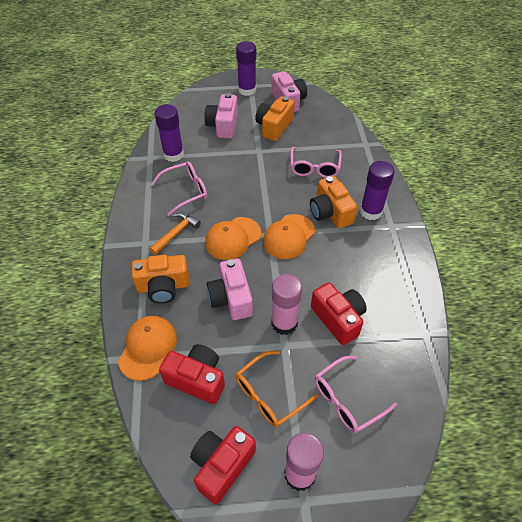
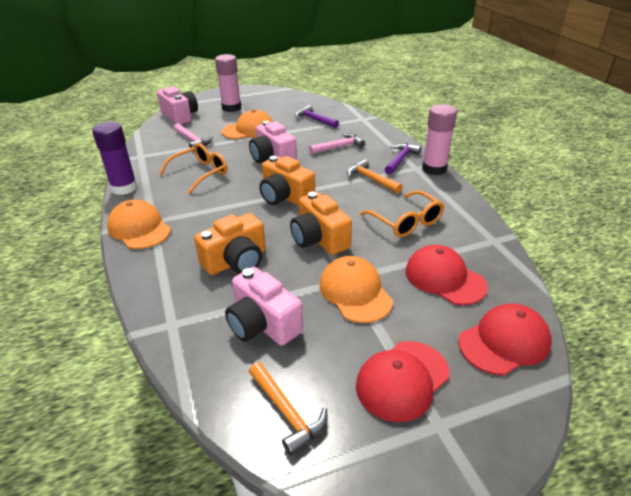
orange glasses: [236,351,318,427] = 1 -> [159,143,228,194] [360,191,444,237] = 2
orange hammer: [149,213,201,255] = 1 -> [249,362,328,456] [347,159,402,193] = 2
pink glasses: [151,161,207,216] [290,147,342,178] [315,356,397,433] = 3 -> none = 0
pink hammer: none = 0 -> [174,124,213,151] [309,133,365,154] = 2
purple glue stick: [155,104,184,162] [236,41,256,96] [360,161,395,220] = 3 -> [92,122,137,195] = 1
purple hammer: none = 0 -> [295,105,339,128] [385,143,421,175] = 2
red camera: [159,344,225,404] [190,426,256,504] [311,282,367,345] = 3 -> none = 0
red cap: none = 0 -> [356,341,450,422] [406,245,488,305] [458,303,552,375] = 3

